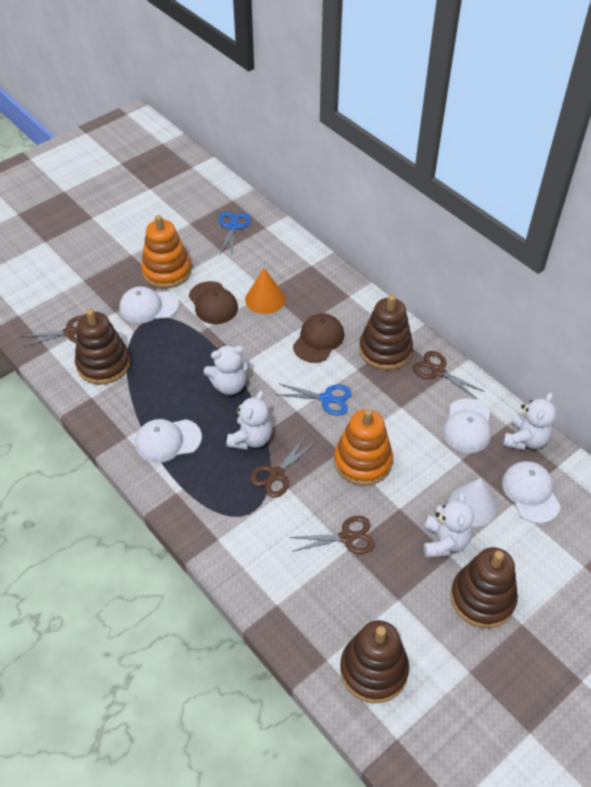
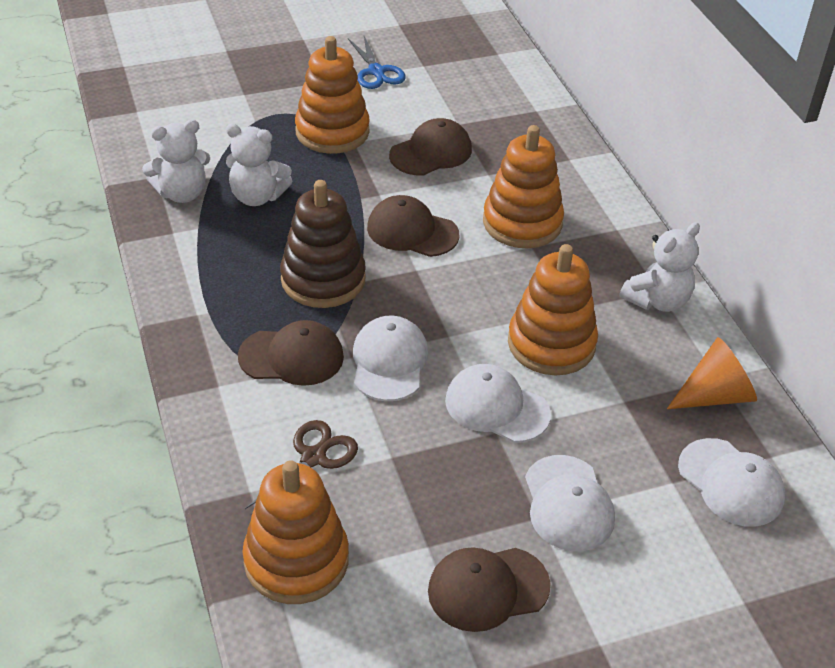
blue scissors: [218,212,251,256] [275,383,352,416] = 2 -> [348,36,406,89] = 1
brown cap: [189,281,238,324] [293,313,344,363] = 2 -> [238,320,344,386] [367,195,459,257] [389,118,472,176] [428,547,551,632] = 4
brown scissors: [21,315,82,347] [250,436,316,498] [289,516,375,554] [413,351,485,400] = 4 -> [245,420,358,509] = 1
brown stacking toy: [75,309,130,385] [340,620,409,703] [359,295,413,370] [451,547,518,628] = 4 -> [280,180,366,308] = 1
orange stacking toy: [141,215,191,288] [334,409,393,486] = 2 -> [243,460,349,604] [295,36,370,154] [483,125,564,249] [508,244,598,375] = 4
white cone: [449,478,497,527] = 1 -> none = 0
white teddy bear: [203,345,250,395] [227,391,272,450] [424,492,474,558] [503,392,556,450] = 4 -> [142,120,210,203] [226,124,292,206] [620,222,700,312] = 3

